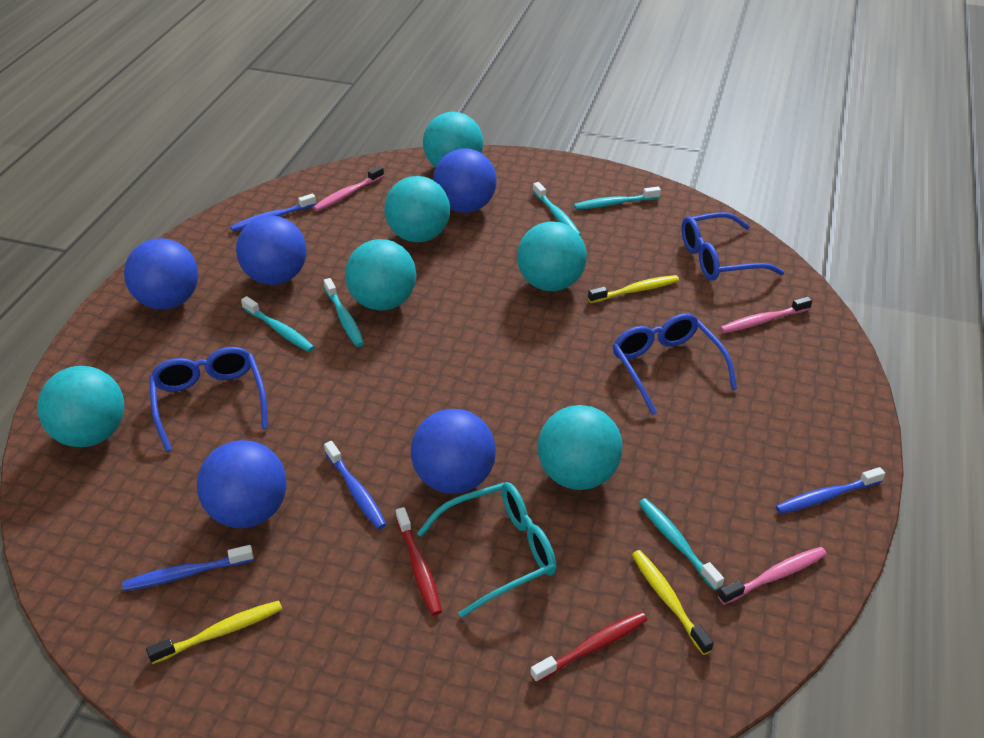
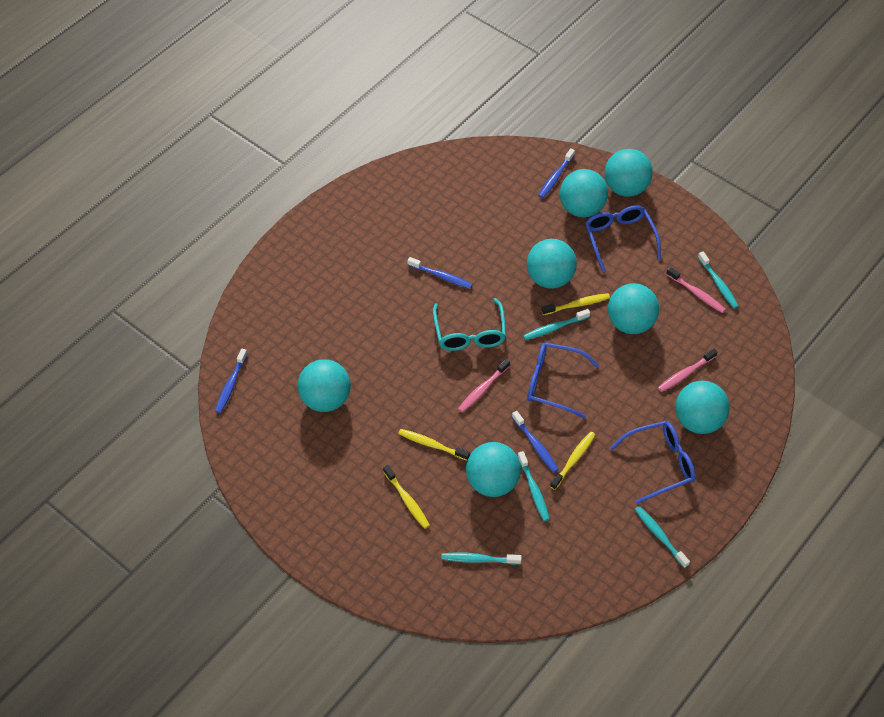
blue ball: [124,238,198,310] [197,440,287,528] [236,215,307,285] [411,409,496,494] [433,148,497,213] = 5 -> none = 0
red toothbrush: [396,507,442,615] [530,612,647,683] = 2 -> none = 0
turquoise ball: [37,366,125,447] [345,239,416,311] [384,176,450,242] [423,112,483,167] [517,222,587,291] [538,405,623,490] = 6 -> [298,359,351,412] [466,442,521,497] [527,239,577,289] [560,169,608,218] [605,149,653,197] [608,283,659,334] [675,381,730,434] = 7
yellow toothbrush: [146,600,282,664] [588,275,679,303] [632,550,714,655] = 3 -> [383,465,430,529] [398,429,470,460] [542,293,610,315] [550,432,595,490] = 4

